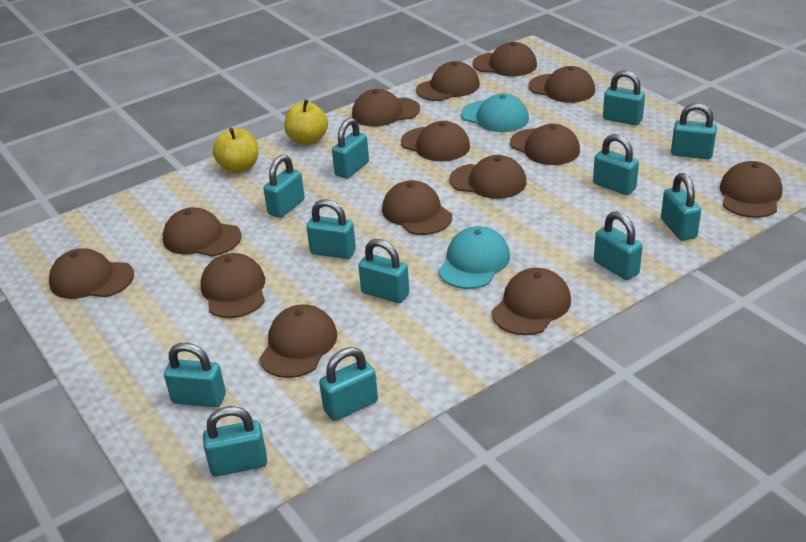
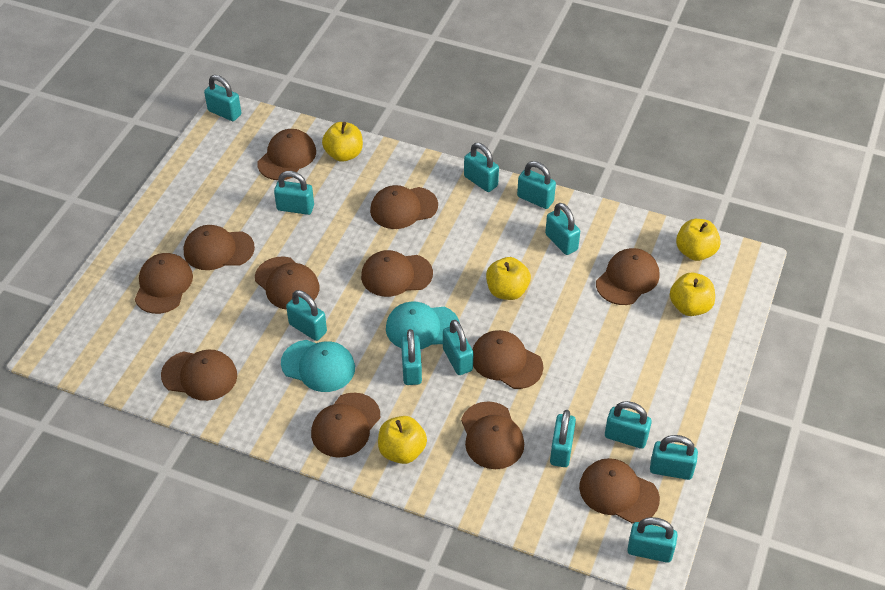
brown cap: [49,248,134,299] [162,207,242,256] [201,253,265,318] [259,304,337,378] [352,89,420,127] [382,180,452,235] [401,121,470,161] [416,61,480,101] [449,155,527,199] [472,42,537,76] [492,268,571,335] [510,124,580,165] [528,66,595,103] [720,161,783,218] = 14 -> [135,253,193,314] [161,349,237,401] [184,225,255,270] [255,257,319,310] [257,129,316,180] [311,393,380,457] [361,250,433,297] [370,185,438,229] [461,401,524,469] [472,330,543,389] [579,458,660,524] [596,248,660,305] = 12
yellow apple: [213,128,258,173] [284,99,328,145] = 2 -> [322,122,363,162] [378,416,427,464] [486,257,531,300] [670,273,715,316] [676,219,721,261] = 5

